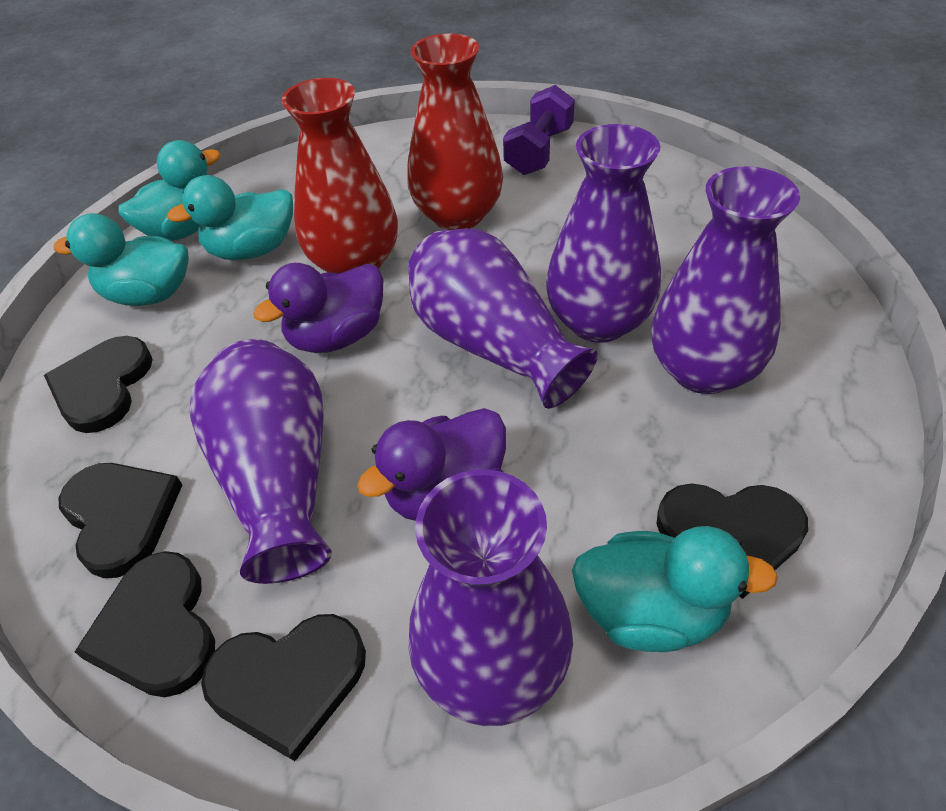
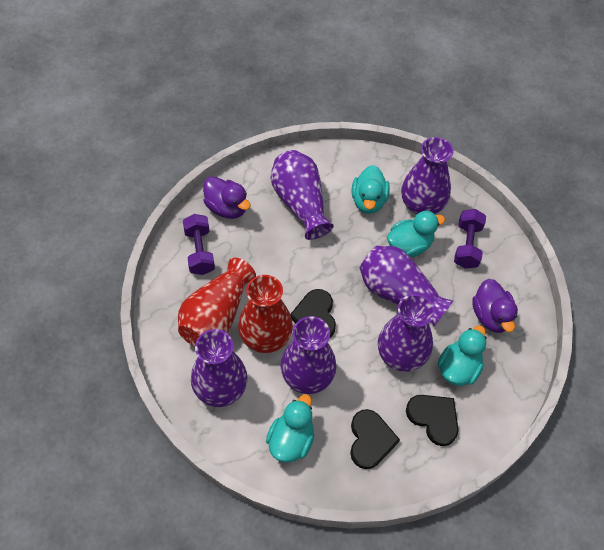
black heart: [44,336,153,433] [59,463,182,578] [75,551,215,697] [201,614,366,761] [657,483,808,599] = 5 -> [290,289,336,337] [350,409,400,469] [406,395,458,446] = 3
purple dumbbell: [503,85,575,175] = 1 -> [183,214,215,275] [454,209,486,269] = 2
purple vase: [189,339,332,584] [408,228,598,409] [409,469,573,726] [546,124,661,343] [651,166,800,394] = 5 -> [191,329,248,407] [270,150,334,240] [281,316,337,394] [359,246,454,326] [378,294,435,372] [401,137,454,214] = 6

